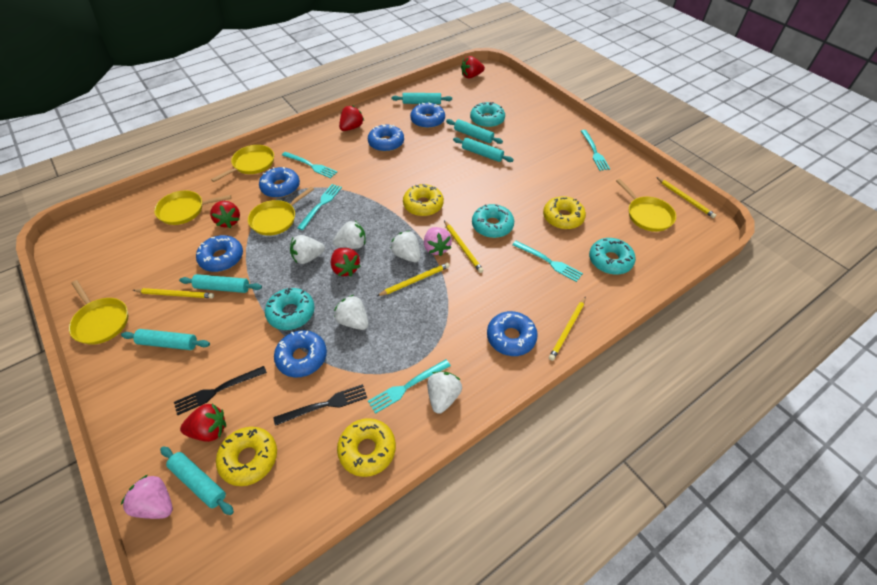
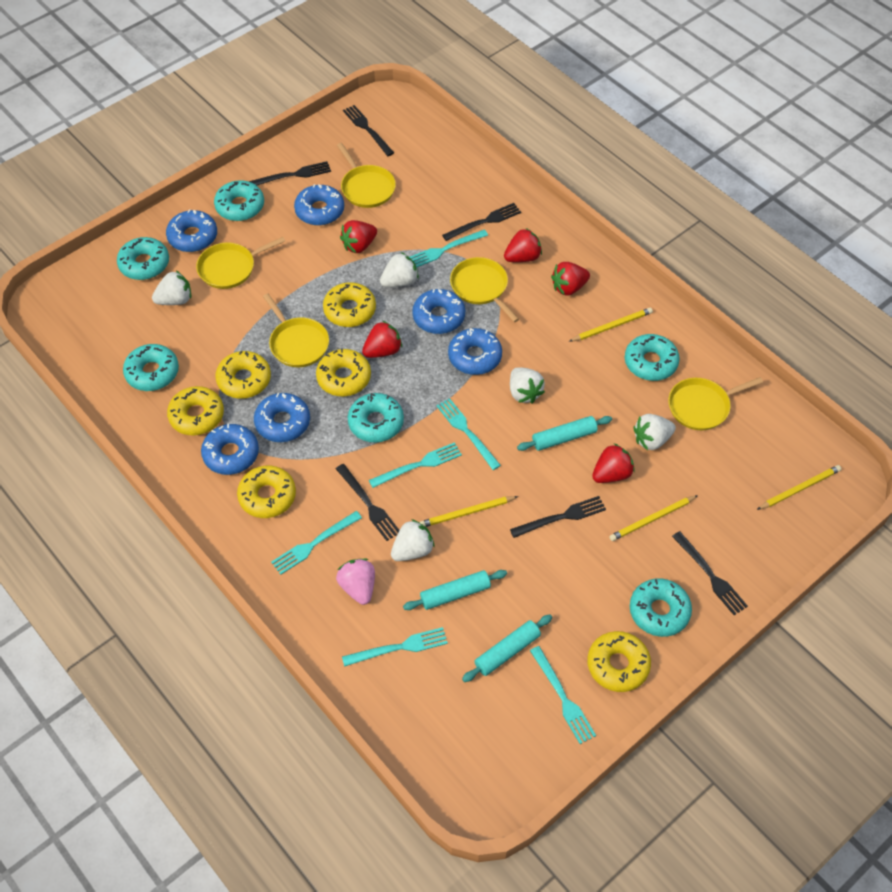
black fork: [174,366,267,416] [273,384,367,426] = 2 -> [248,161,331,185] [336,464,399,541] [343,105,394,156] [442,203,521,241] [510,496,606,538] [672,531,748,615] = 6
pink strawberry: [121,475,173,519] [424,227,452,256] = 2 -> [336,559,375,605] = 1
turquoise donut: [265,288,315,330] [470,102,505,128] [472,204,514,238] [589,238,636,275] = 4 -> [117,237,169,280] [123,344,179,391] [214,180,264,221] [348,393,404,443] [625,334,680,381] [630,578,692,637] = 6
turquoise fork: [282,152,337,178] [297,184,342,230] [368,359,451,414] [512,241,583,282] [581,130,610,171] = 5 -> [271,511,362,575] [342,627,448,667] [369,442,462,488] [409,230,488,268] [436,398,501,470] [530,646,596,744] = 6
turquoise rolling pin: [121,329,210,350] [160,446,234,515] [179,274,262,293] [391,93,452,104] [446,119,503,144] [453,137,514,162] = 6 -> [403,570,507,610] [462,614,552,682] [517,416,612,451] = 3
yellow donut: [216,427,277,486] [337,418,396,477] [403,184,444,216] [543,196,586,229] = 4 -> [167,386,224,436] [215,351,271,399] [237,465,296,518] [316,348,371,396] [323,282,376,327] [587,631,651,692] = 6
yellow pencil: [133,288,214,298] [377,263,449,296] [444,221,484,273] [549,297,586,361] [656,177,716,218] = 5 -> [419,496,518,527] [569,308,653,342] [609,495,698,541] [757,465,841,510] = 4

